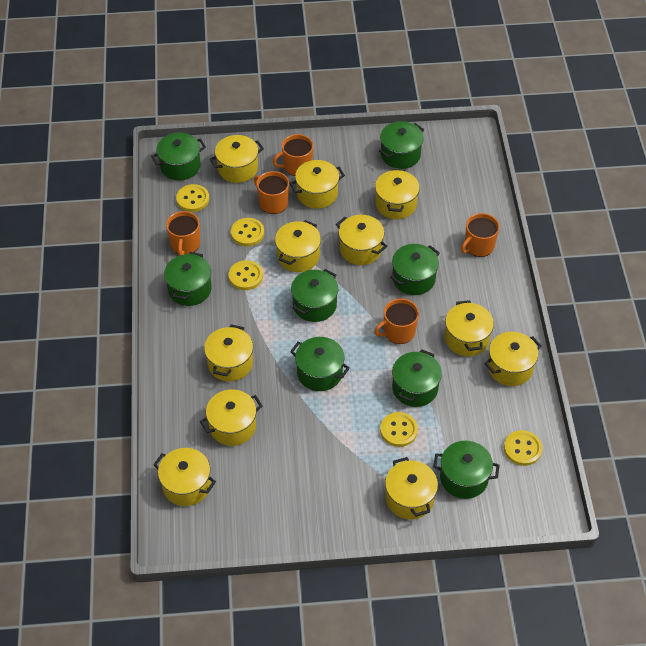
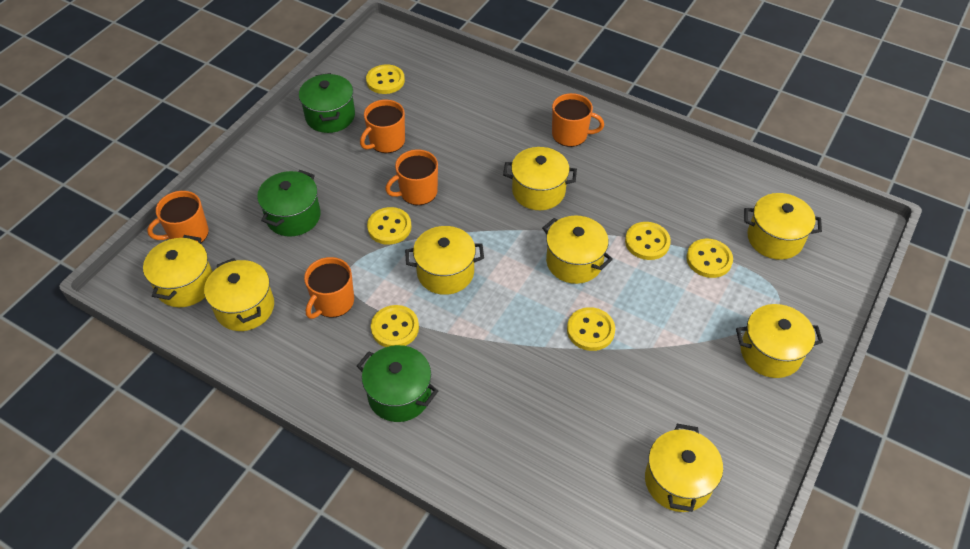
green pot: [151,133,206,180] [164,252,212,306] [290,337,350,391] [291,269,338,322] [379,121,424,169] [390,244,440,295] [392,349,442,407] [433,441,500,499] = 8 -> [257,170,321,237] [299,73,355,133] [357,345,438,422] = 3
yellow button: [176,184,209,212] [229,260,263,290] [231,218,264,246] [380,412,418,447] [504,430,543,466] = 5 -> [366,64,405,94] [367,207,412,245] [371,305,419,347] [567,307,615,351] [625,222,671,260] [686,239,733,278] = 6
yellow pot: [153,448,216,506] [200,389,263,446] [204,324,253,382] [210,135,264,183] [275,220,321,272] [289,160,345,209] [336,215,387,265] [375,169,420,219] [385,457,438,519] [445,300,494,356] [484,332,541,386] = 11 -> [143,235,213,307] [204,258,274,331] [405,226,484,295] [503,147,577,210] [542,216,613,284] [645,424,723,512] [736,304,823,378] [744,193,822,260] = 8

